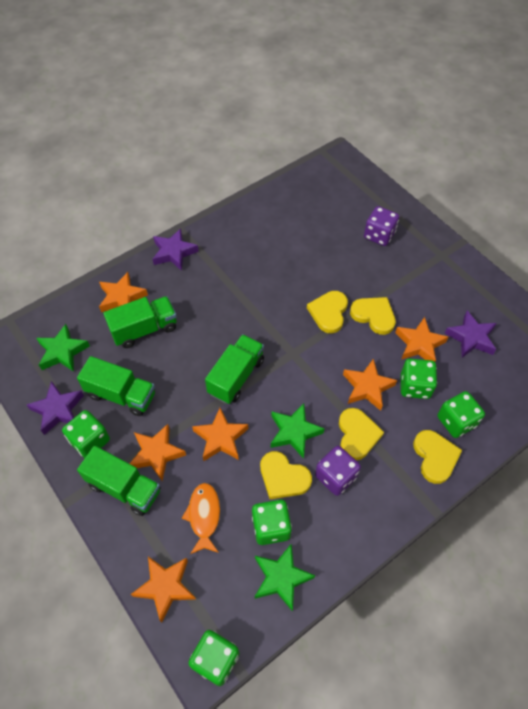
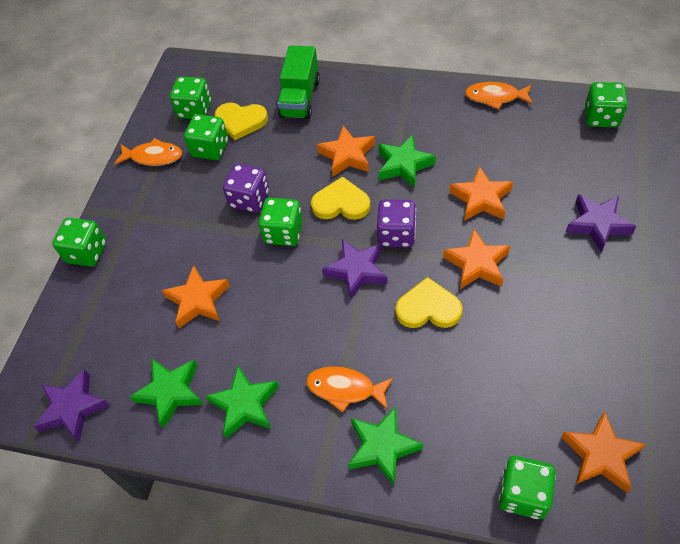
green dice: [62,410,110,458] [188,630,239,686] [252,500,292,545] [401,359,437,399] [437,391,485,438] = 5 -> [52,218,106,266] [170,77,211,119] [184,114,228,160] [259,198,303,246] [499,456,556,519] [585,82,628,127] = 6
green star: [36,324,90,372] [255,544,315,611] [271,403,324,459] = 3 -> [130,359,204,429] [205,366,279,439] [348,406,423,486] [378,135,436,188] = 4
green truck: [77,356,155,416] [77,446,161,516] [103,296,177,348] [205,334,264,404] = 4 -> [277,45,320,119] = 1
orange fish: [182,483,220,554] = 1 -> [114,138,182,166] [306,366,393,413] [465,82,533,110] = 3
orange star: [99,272,148,312] [129,424,186,481] [131,557,196,623] [192,408,248,461] [343,359,397,411] [395,317,448,362] = 6 -> [162,265,230,328] [317,126,375,177] [443,229,510,289] [449,166,513,221] [561,411,646,493] = 5
yellow heart: [260,451,312,499] [307,291,348,333] [339,408,384,460] [350,297,396,335] [413,430,462,484] = 5 -> [215,103,268,140] [311,177,370,220] [396,277,463,328] = 3

